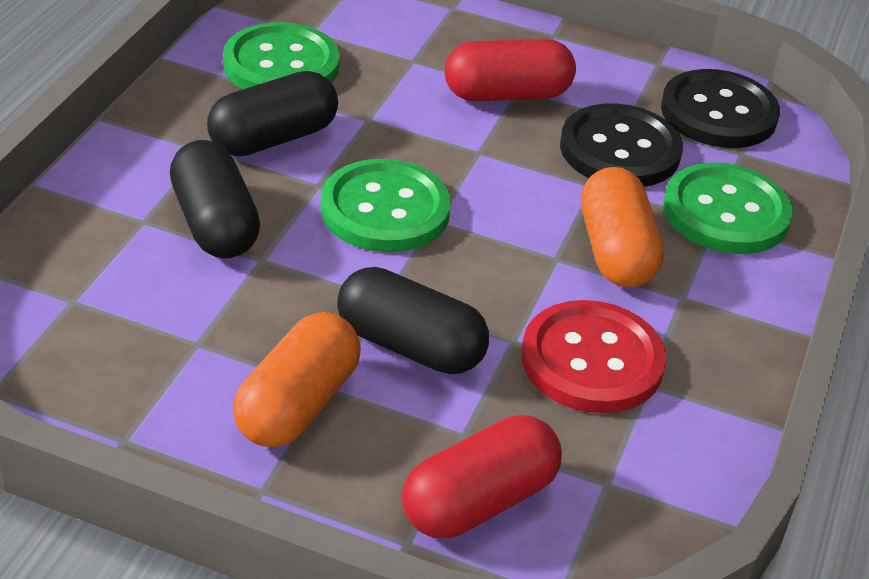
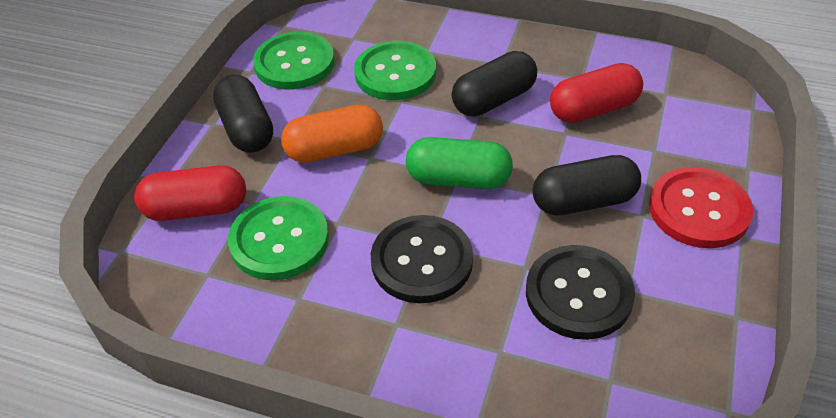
green capsule: none = 0 -> [406,137,513,189] = 1
orange capsule: [233,312,361,447] [581,167,664,288] = 2 -> [281,104,383,163] = 1

